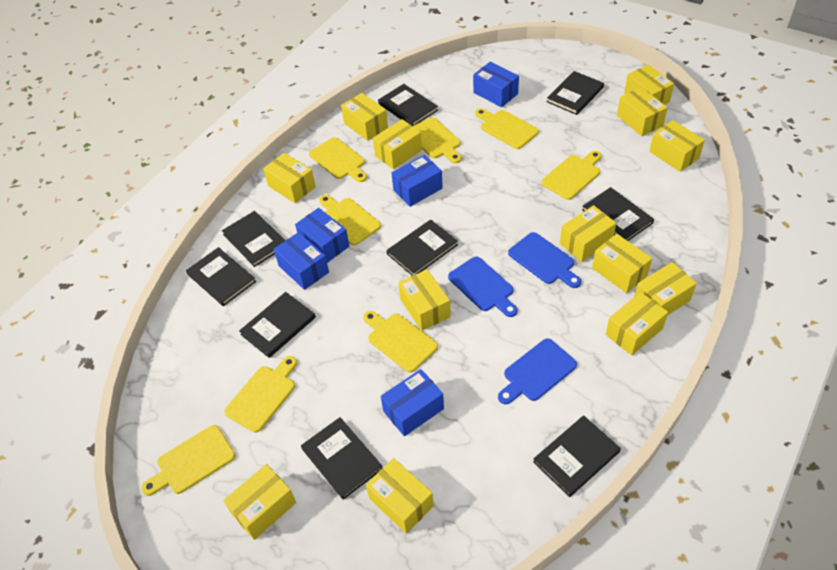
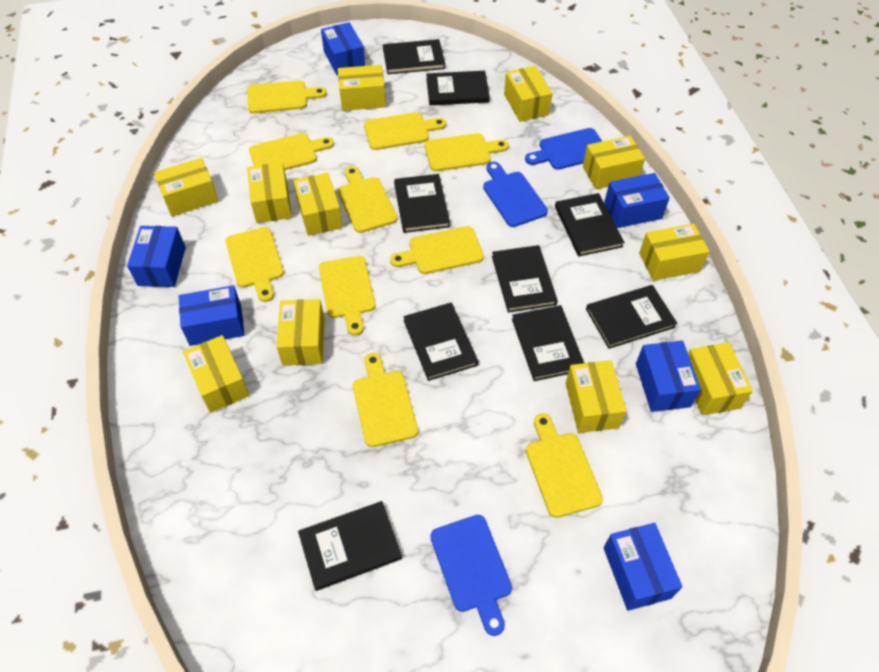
blue box: [274,232,329,290] [295,208,349,263] [381,369,444,436] [391,155,443,207] [473,62,519,107] = 5 -> [127,226,186,287] [179,285,245,346] [321,22,365,76] [603,523,682,611] [604,173,670,228] [636,341,701,412] = 6
yellow box: [223,464,296,540] [263,153,316,203] [341,93,388,141] [366,458,434,534] [373,119,422,169] [398,269,451,331] [560,205,616,262] [592,234,652,293] [605,292,668,355] [617,87,668,136] [624,65,674,105] [634,262,697,316] [649,120,705,172] = 13 -> [154,158,219,217] [183,335,250,413] [247,162,292,223] [276,299,325,365] [293,173,343,236] [338,65,386,111] [504,66,553,122] [566,360,626,433] [583,136,645,189] [639,224,709,281] [688,342,753,416] = 11
yellow cutting board: [141,425,235,496] [224,356,297,433] [309,137,367,182] [319,195,381,245] [363,311,438,372] [413,117,461,163] [475,108,539,149] [541,151,602,200] = 8 -> [226,227,284,302] [247,80,327,114] [249,133,334,170] [319,256,375,336] [338,166,398,233] [353,353,418,447] [364,112,446,150] [390,226,484,274] [425,133,509,171] [526,413,603,518] = 10

